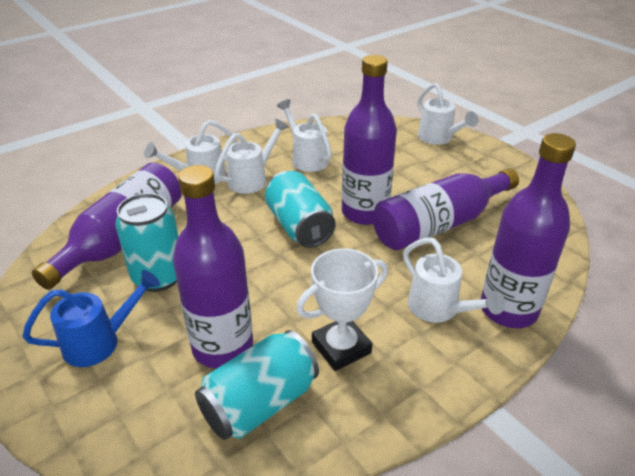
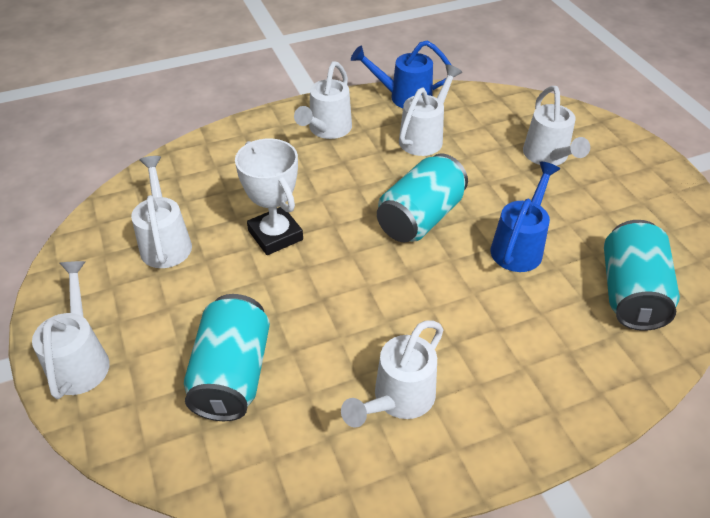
blue watering can: [22,270,160,367] = 1 -> [351,40,451,108] [491,162,560,272] = 2
purple bottle: [32,163,182,290] [173,165,253,369] [342,55,397,225] [373,169,519,250] [481,133,576,328] = 5 -> none = 0
white watering can: [144,120,238,184] [215,119,289,194] [277,99,332,172] [403,238,505,323] [418,83,478,145] = 5 -> [32,261,110,399] [131,156,192,268] [294,61,352,139] [341,321,443,428] [399,64,462,156] [523,86,590,165] = 6

